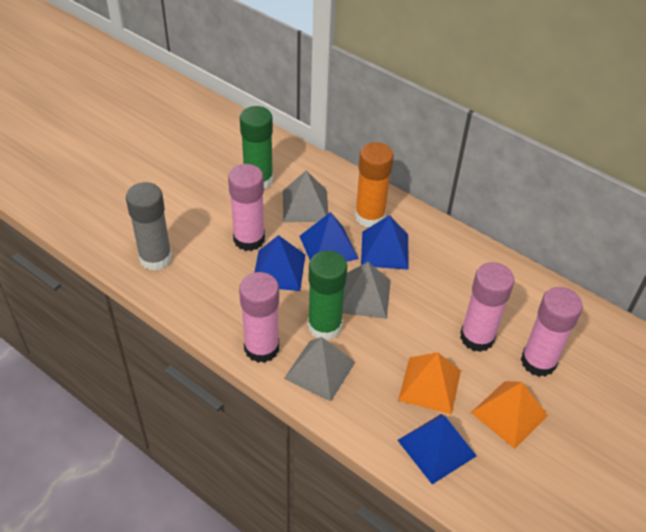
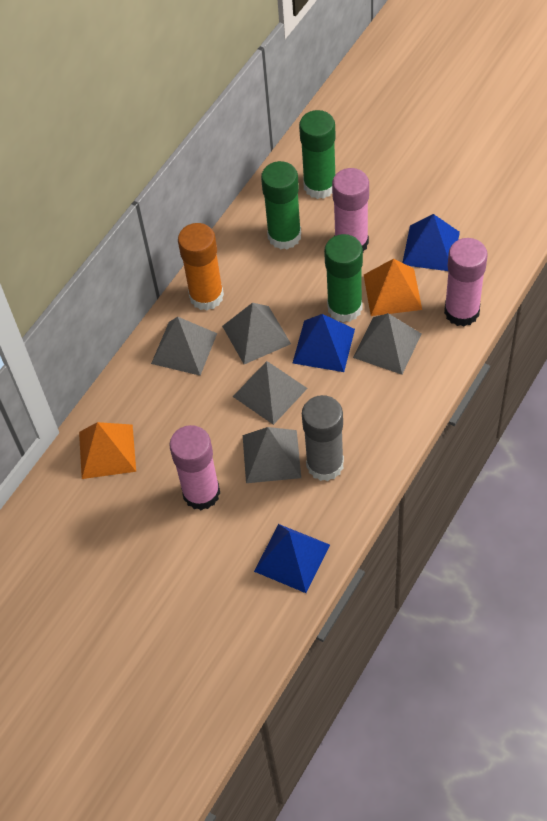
blue pyramid: [254,235,305,291] [300,212,359,262] [361,215,409,270] [397,414,476,484] = 4 -> [254,524,330,593] [293,314,355,372] [402,214,460,271] = 3
green glue stick: [240,106,273,189] [308,250,347,340] = 2 -> [261,161,301,250] [299,110,336,199] [324,234,363,322] = 3
grey pyramid: [283,170,328,222] [284,337,355,401] [342,262,391,319] = 3 -> [151,317,217,376] [222,303,291,364] [233,361,308,425] [243,427,301,483] [353,313,421,375] = 5
pink glue stick: [228,164,265,251] [239,272,279,363] [460,262,514,352] [521,287,583,377] = 4 -> [169,425,220,510] [332,168,369,252] [444,238,488,326] = 3

